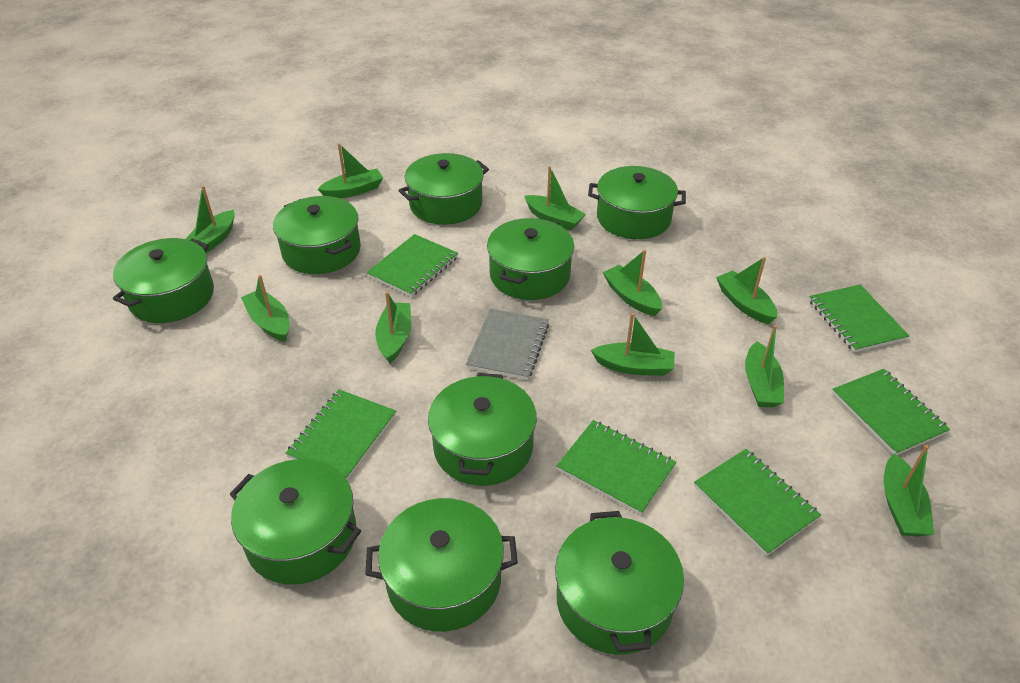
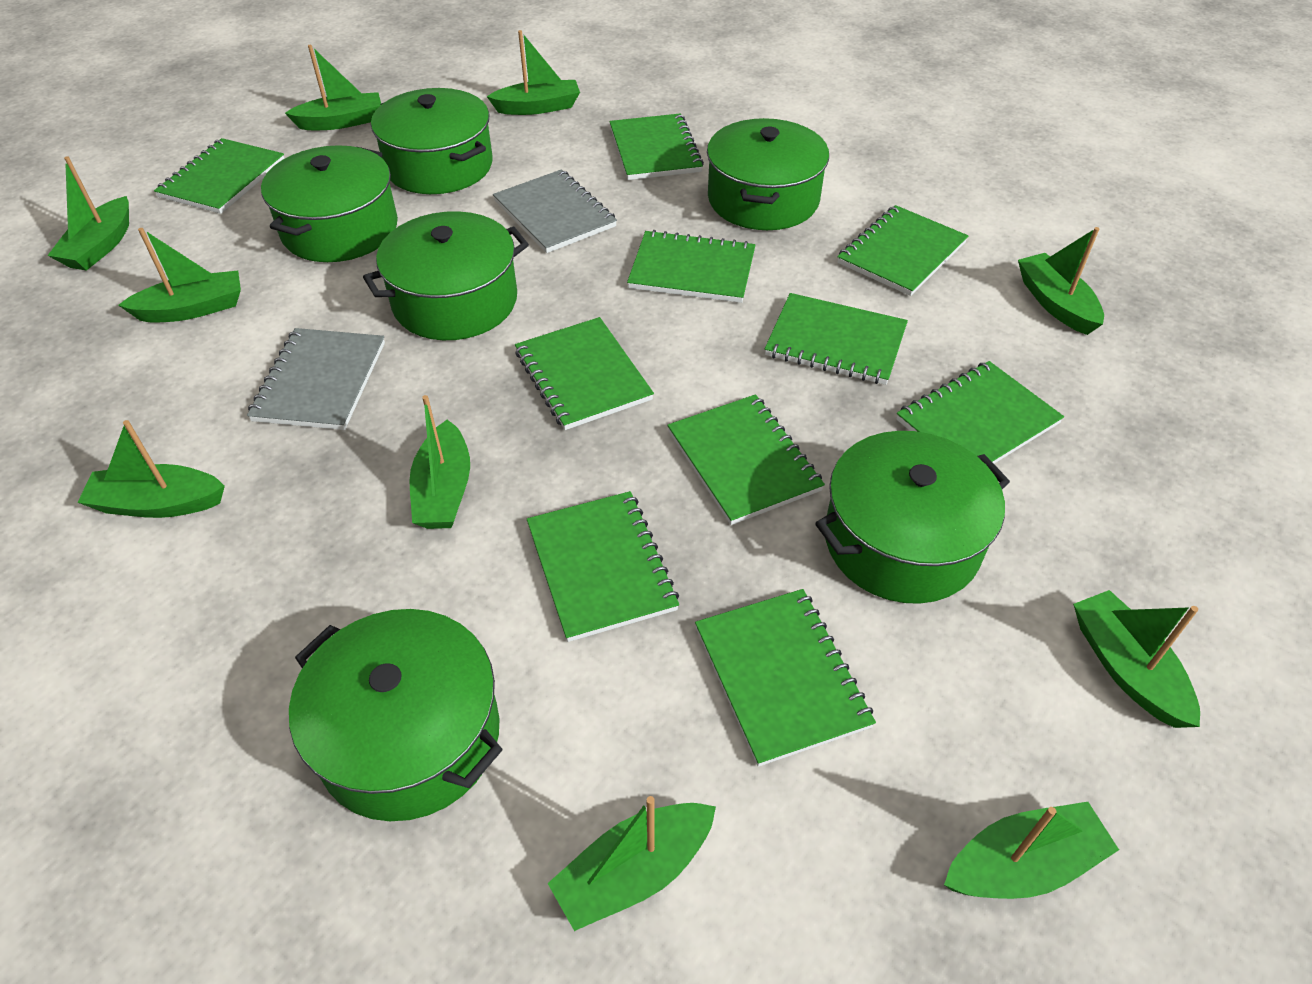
green notebook: [285,389,396,480] [366,234,458,297] [556,420,677,515] [694,449,821,556] [809,285,909,353] [832,369,950,455] = 6 -> [154,138,284,214] [515,317,654,430] [527,491,679,642] [609,113,704,180] [627,230,755,303] [667,394,825,525] [695,589,876,767] [765,293,908,385] [837,205,968,296] [896,361,1064,464] = 10
green pot: [113,238,214,323] [230,459,361,585] [273,196,361,274] [366,498,518,632] [398,153,489,225] [428,373,537,486] [487,218,574,300] [555,511,684,654] [588,166,686,239] = 9 -> [261,145,398,262] [289,609,503,821] [363,211,529,340] [371,88,493,194] [707,118,829,230] [815,431,1010,604] = 6
grey notebook: [466,309,549,380] = 1 -> [247,328,385,430] [493,169,617,253] = 2

